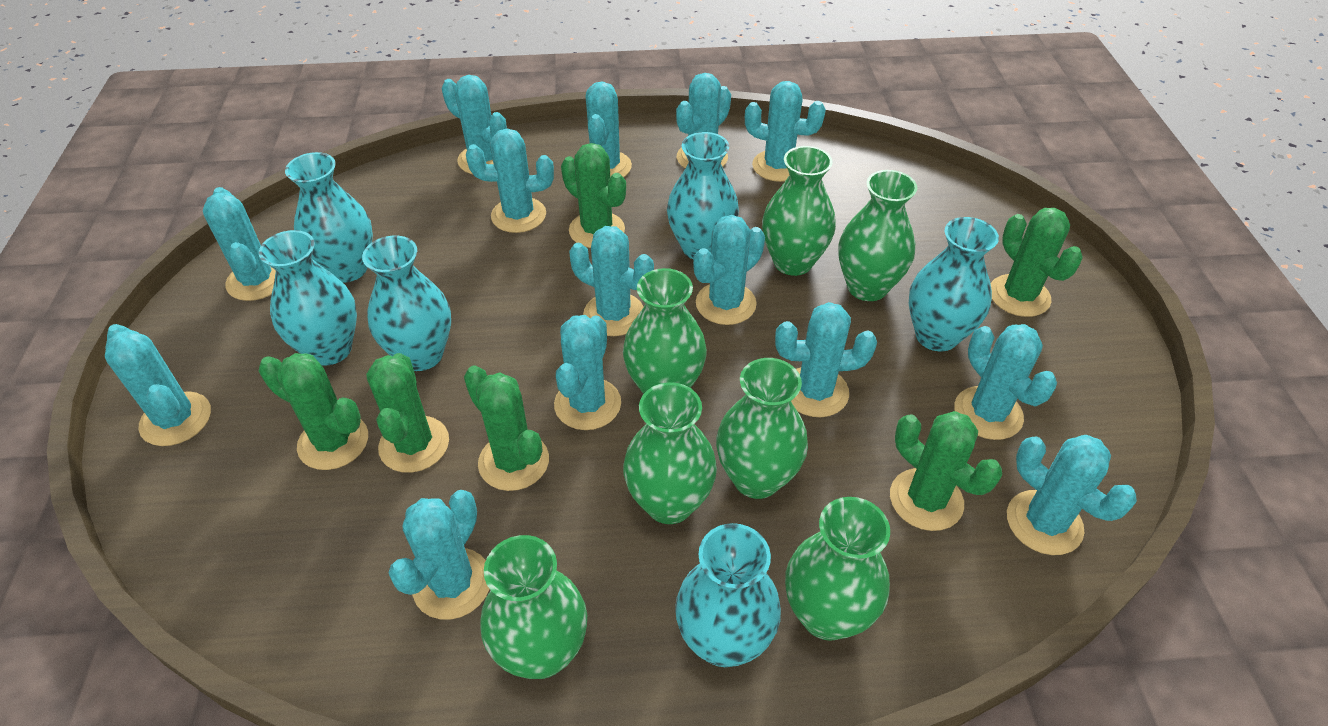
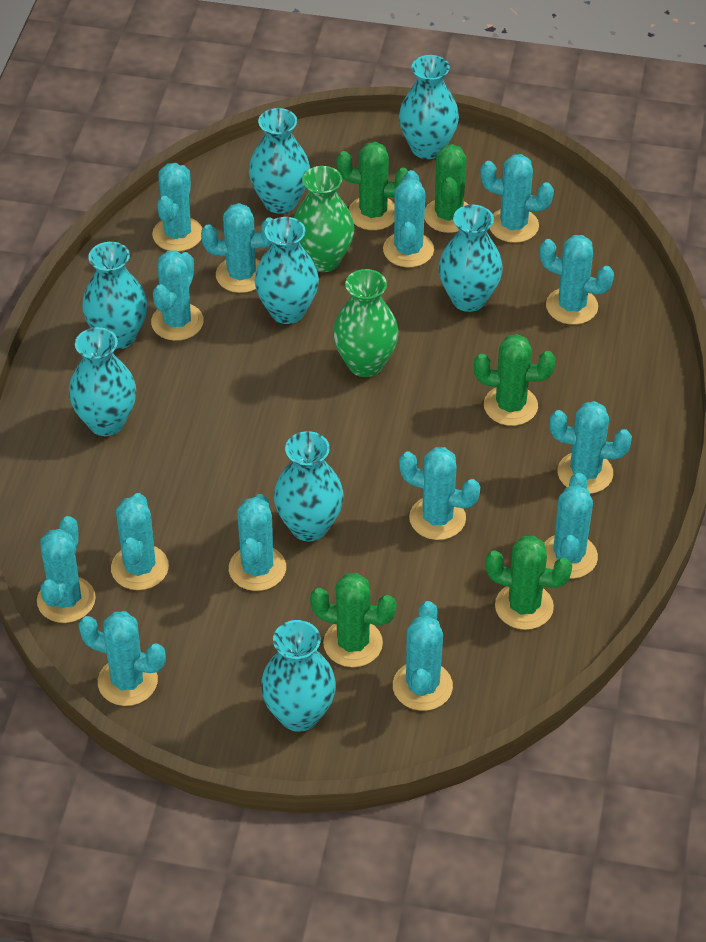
green cactus: [259,353,368,470] [366,353,449,473] [464,365,549,491] [561,143,626,248] [890,411,1002,531] [991,208,1083,317] = 6 -> [310,573,396,667] [336,142,408,230] [424,144,469,233] [474,334,556,426] [485,536,572,630] = 5
green vase: [480,535,587,679] [623,268,707,394] [623,382,717,524] [716,358,808,499] [762,146,836,276] [785,497,890,641] [838,170,917,301] = 7 -> [294,166,354,272] [333,269,399,377] = 2
turquoise vase: [259,230,357,366] [285,152,373,283] [362,236,451,371] [667,132,739,259] [675,523,781,667] [909,217,999,351] = 6 -> [69,327,136,436] [82,242,148,349] [249,108,310,214] [254,217,319,324] [261,620,336,732] [274,431,344,541] [399,55,459,159] [439,205,503,312] = 8

